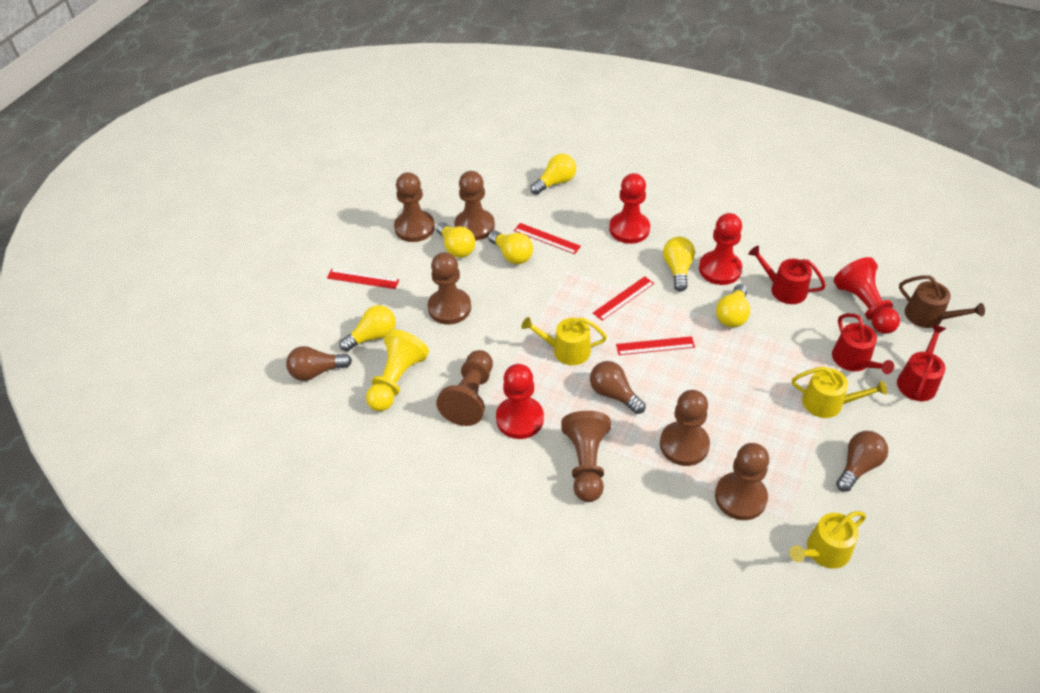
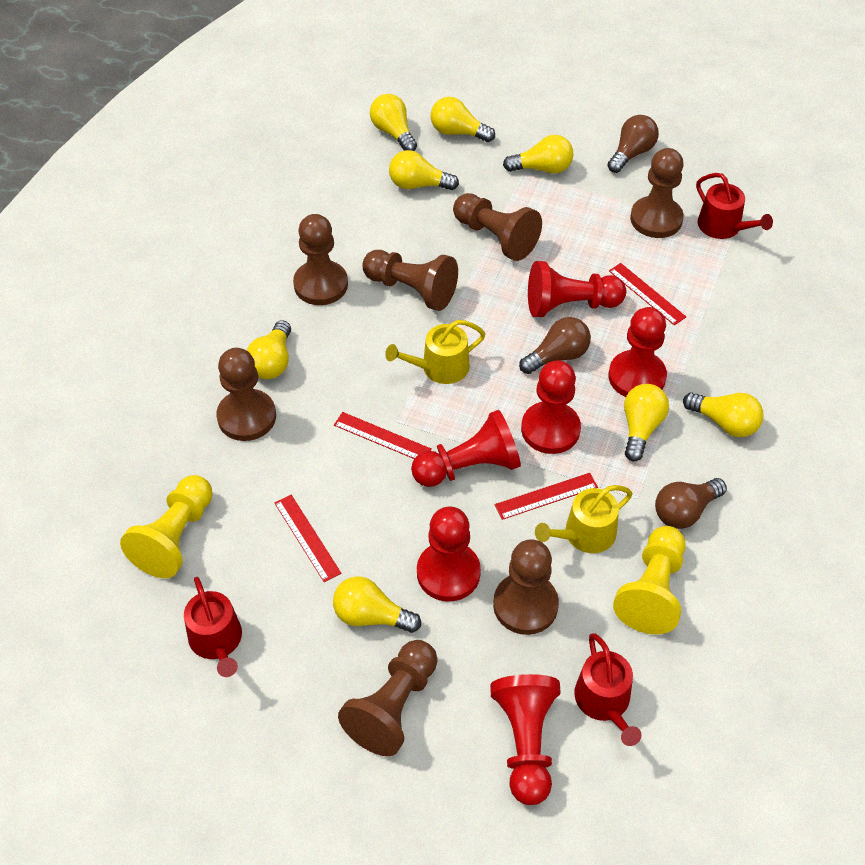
brown watering can: [899,275,985,328] = 1 -> none = 0
red pawn: [496,364,544,439] [609,173,650,244] [699,213,742,285] [834,257,900,334] = 4 -> [411,410,521,487] [417,507,481,602] [490,674,561,805] [521,360,581,454] [528,261,626,317] [609,307,667,397] = 6
yellow light bulb: [339,305,396,351] [436,222,476,258] [488,231,533,264] [530,154,576,195] [663,237,695,291] [716,284,750,327] = 6 -> [247,320,291,379] [333,576,421,633] [370,94,417,151] [389,150,459,190] [431,97,495,142] [503,135,573,173] [624,384,669,461] [683,392,763,437] = 8
yellow pawn: [366,330,429,411] = 1 -> [120,475,213,578] [613,526,686,634] = 2
yellow watering can: [521,317,607,365] [790,511,866,568] [792,367,887,418] = 3 -> [385,320,486,384] [535,485,633,553] = 2

